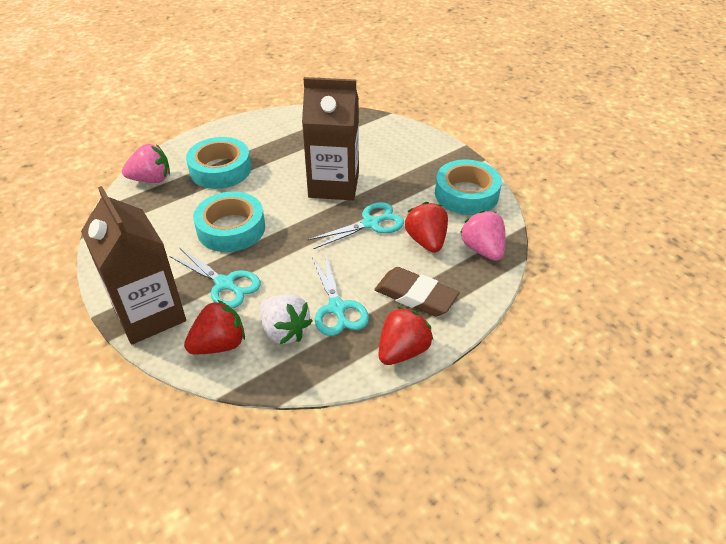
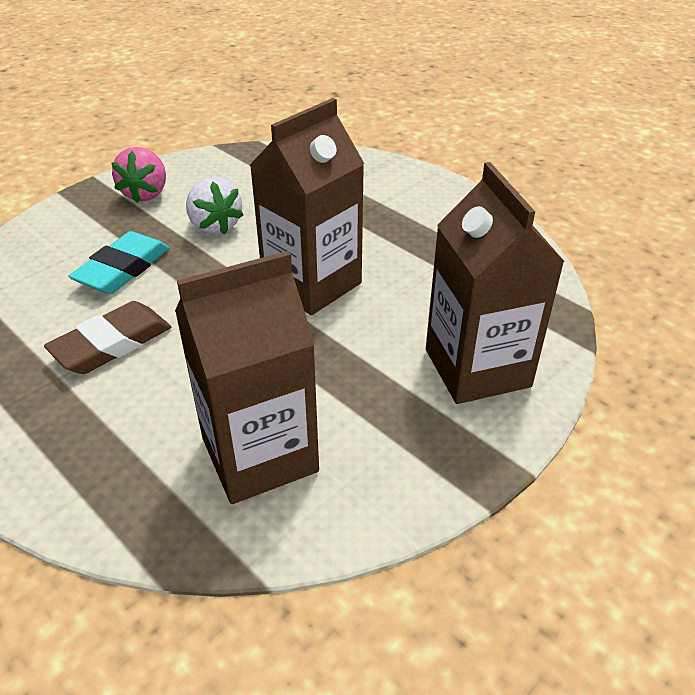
brown carton: [81,186,186,344] [302,77,359,200] = 2 -> [175,251,319,504] [250,98,364,315] [426,162,565,404] = 3
pink strawberry: [122,144,170,183] [460,210,506,261] = 2 -> [111,147,166,203] = 1
red strawberry: [184,300,245,354] [378,307,433,365] [405,202,448,253] = 3 -> none = 0
turquoise eraser: none = 0 -> [68,231,169,294] = 1
turquoise scissors: [169,248,261,308] [308,202,404,249] [312,254,369,336] = 3 -> none = 0
turquoise tape: [186,137,251,189] [193,192,265,252] [435,160,502,215] = 3 -> none = 0

